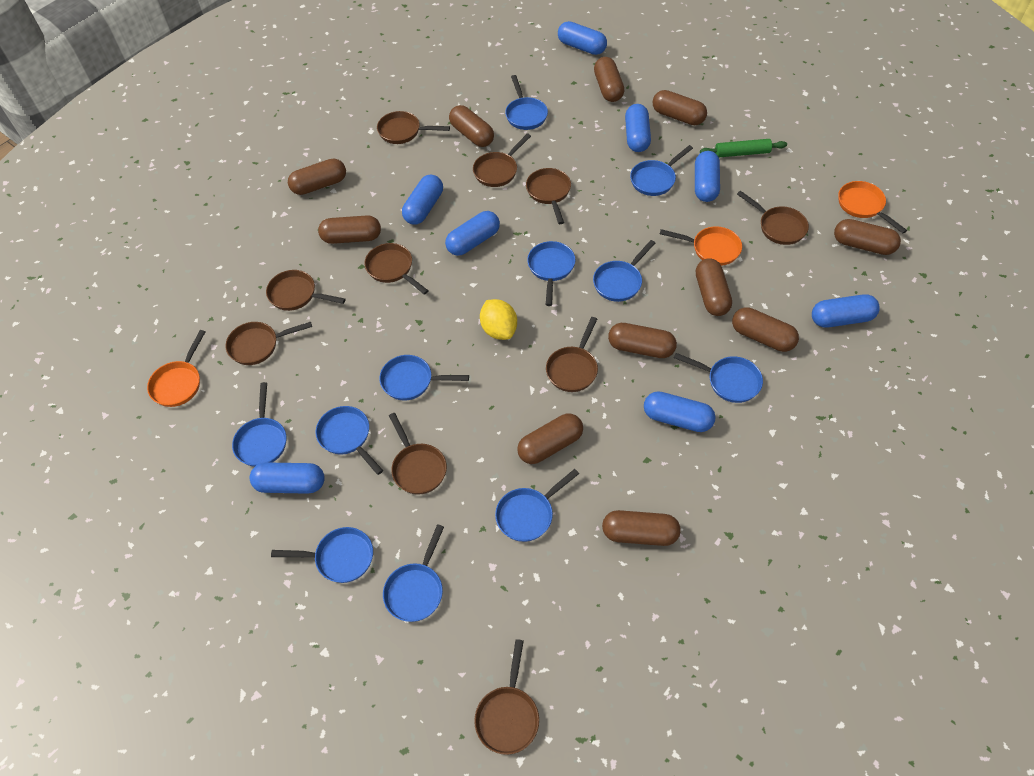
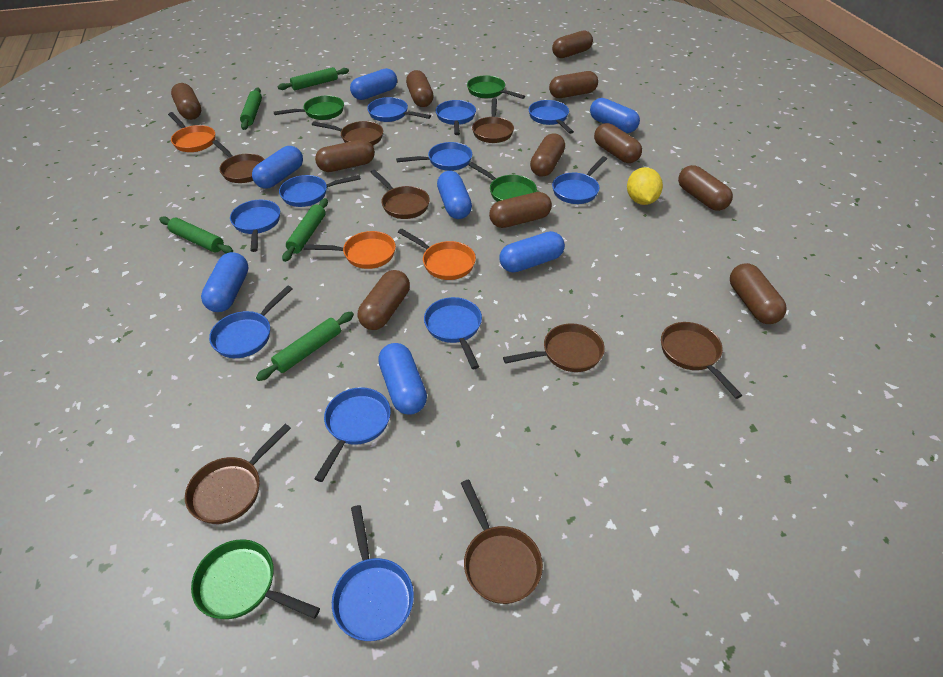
blue capsule: [250,462,325,494] [402,175,443,225] [445,211,500,256] [558,21,607,55] [625,104,651,152] [644,391,715,432] [695,151,720,202] [812,294,880,328] = 8 -> [201,252,248,312] [252,146,303,189] [350,68,397,100] [378,343,427,415] [437,171,472,219] [500,231,565,273] [590,98,640,133] = 7
brown pan: [225,322,312,365] [266,270,346,311] [364,243,428,295] [377,111,450,144] [389,413,447,495] [473,133,531,187] [474,639,539,755] [526,168,571,224] [546,317,598,392] [737,190,809,245] = 10 -> [185,424,291,524] [212,140,265,183] [312,121,383,146] [370,170,430,219] [461,479,543,604] [472,98,514,143] [503,323,605,372] [661,322,743,399] = 8
green pan: none = 0 -> [191,539,320,619] [274,95,344,120] [467,75,525,99] [469,162,537,202] = 4
green rolling pin: [700,139,787,157] = 1 -> [159,216,233,253] [240,87,262,130] [256,311,354,381] [278,67,349,90] [282,198,328,262] = 5

